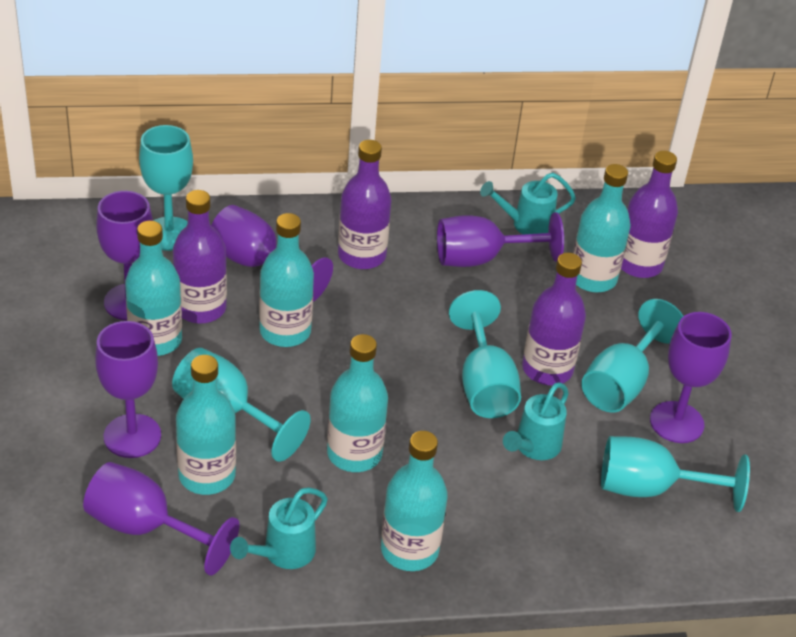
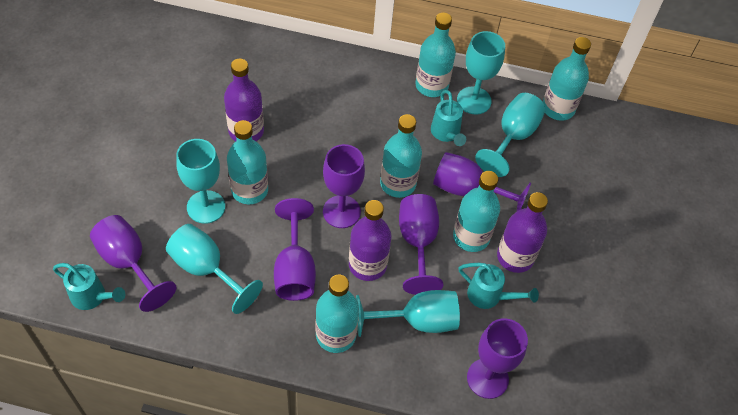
purple bottle: [173,190,227,324] [338,140,392,269] [522,253,586,385] [621,151,678,278] = 4 -> [224,59,264,141] [349,200,391,281] [497,192,548,273] = 3

